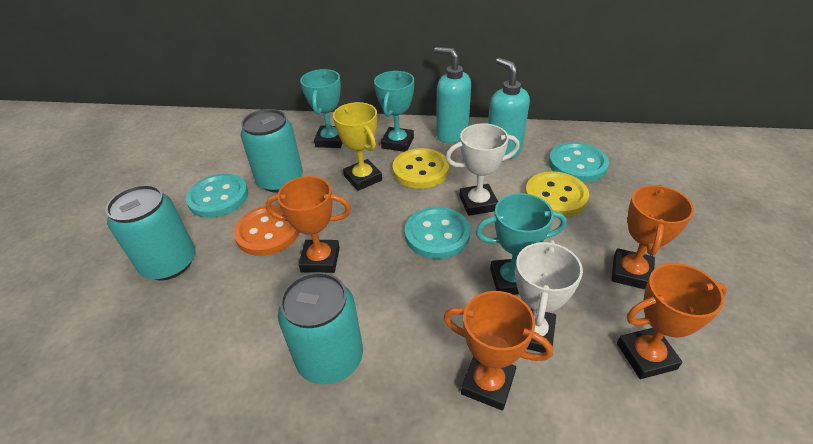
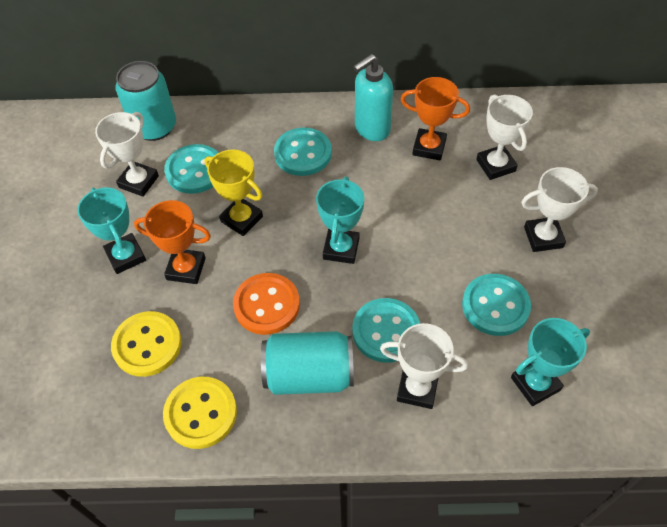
orange trophy: [265,176,351,273] [443,291,553,411] [612,185,694,289] [617,263,727,379] = 4 -> [134,200,211,284] [401,77,470,160] = 2
turquoise button: [186,174,248,218] [405,207,470,259] [549,142,609,182] = 3 -> [164,144,218,194] [274,128,332,176] [352,298,420,363] [462,274,531,336] = 4
turquoise can: [106,185,195,280] [240,109,303,192] [278,272,363,385] = 3 -> [115,61,176,141] [261,331,354,395] = 2
turquoise soap dispenser: [434,47,471,143] [488,58,530,160] = 2 -> [353,54,393,141] = 1
white trophy: [446,123,520,216] [515,240,583,353] = 2 -> [95,112,159,197] [380,323,468,409] [476,94,533,180] [521,167,598,252] = 4

